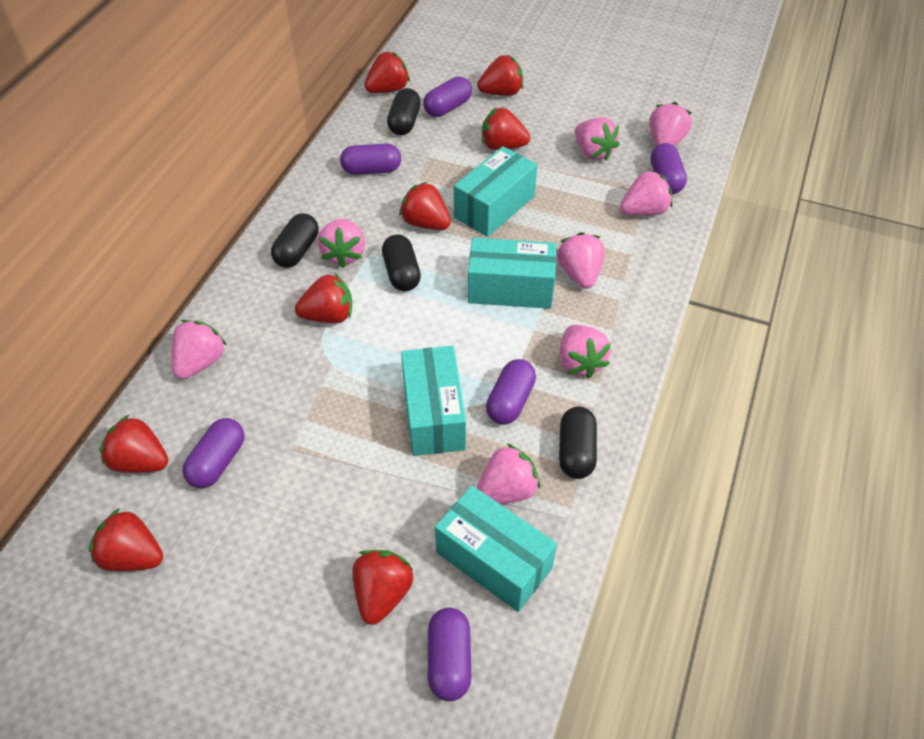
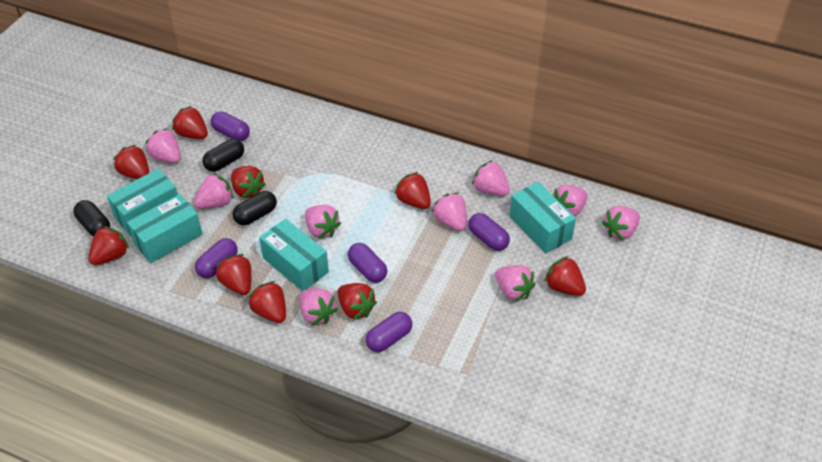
black capsule: [271,213,318,268] [382,234,421,291] [387,88,421,135] [559,407,597,479] = 4 -> [73,200,110,236] [202,139,244,172] [233,191,277,225] = 3
pink strawberry: [172,320,227,379] [318,219,365,268] [476,443,540,505] [557,232,605,288] [560,325,611,379] [575,117,620,161] [620,170,673,216] [650,102,692,146] = 8 -> [146,129,181,163] [194,173,233,209] [300,288,338,325] [305,205,341,239] [432,193,467,231] [472,160,510,196] [495,265,535,301] [553,185,587,216] [602,206,640,240] = 9
purple capsule: [182,418,245,488] [340,143,401,175] [423,76,472,117] [428,608,471,701] [486,359,536,425] [650,143,687,194] = 6 -> [195,238,238,278] [211,111,250,141] [348,243,387,283] [366,312,412,352] [468,213,510,251] = 5
red strawberry: [89,508,163,571] [100,415,168,473] [295,272,352,323] [352,550,414,625] [364,51,410,93] [399,181,451,230] [477,55,523,96] [482,107,530,150] = 8 -> [88,226,129,265] [113,145,149,179] [172,106,208,139] [216,254,252,295] [231,166,266,198] [248,281,286,323] [337,283,377,320] [394,172,431,209] [544,256,586,296] = 9

